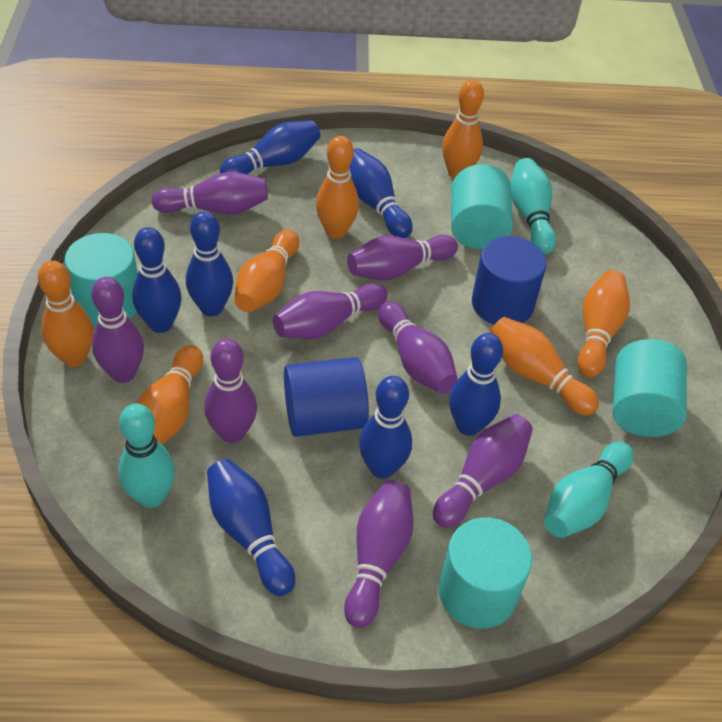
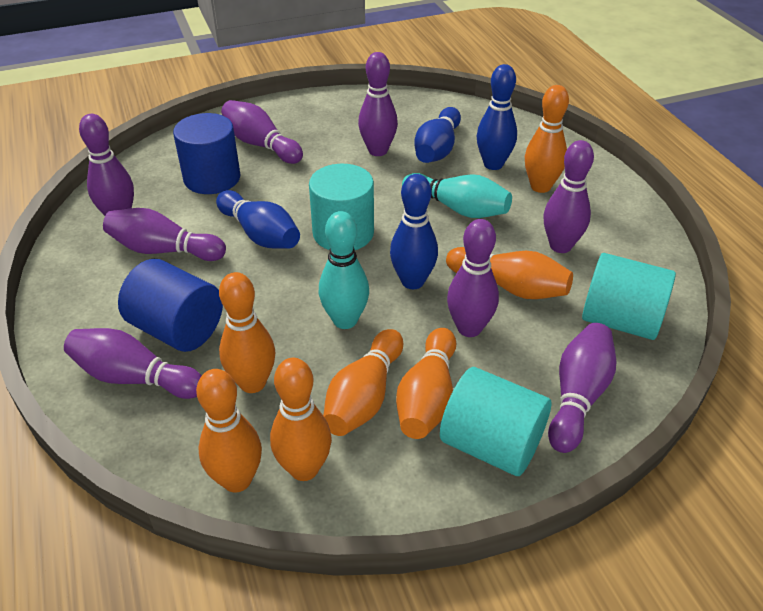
blue bowling pin: [132,227,182,333] [186,211,233,316] [207,459,295,596] [220,120,321,174] [350,148,413,238] [359,376,412,479] [449,333,503,436] = 7 -> [216,190,300,249] [390,174,438,289] [414,107,461,163] [476,64,517,170] = 4
turquoise bowling pin: [118,403,175,508] [511,158,556,254] [544,442,634,538] = 3 -> [319,211,369,329] [402,173,512,218] = 2
turquoise cylinder: [65,233,138,326] [439,517,532,629] [451,164,513,249] [612,339,687,437] = 4 -> [309,164,374,250] [440,367,551,476] [582,253,676,340] = 3

